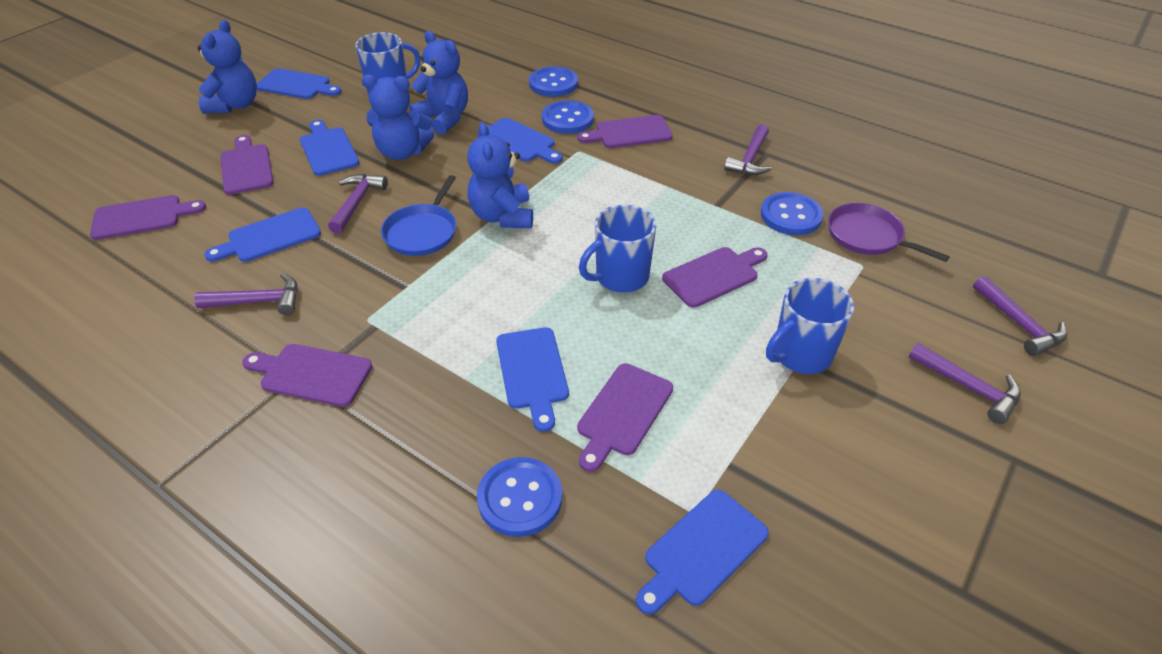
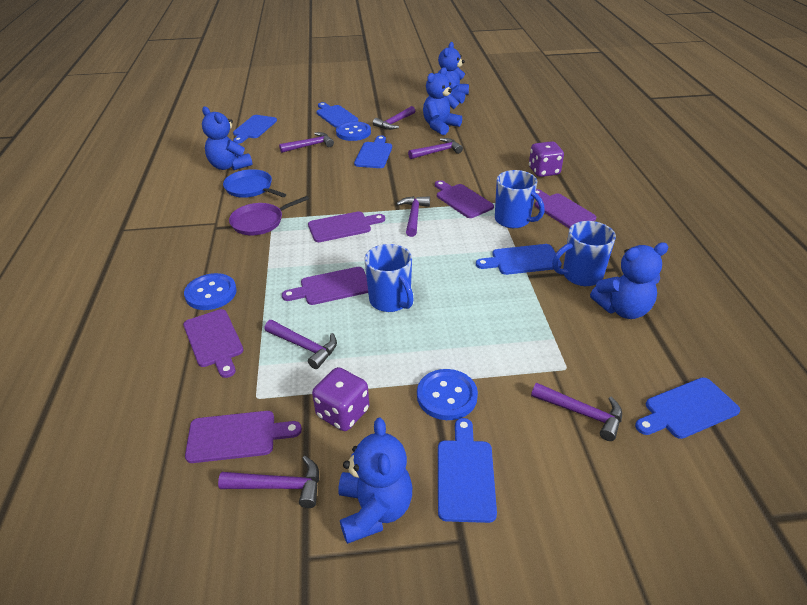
blue button: [477,457,562,537] [529,67,578,97] [542,100,594,134] [761,192,823,235] = 4 -> [184,273,237,310] [336,121,371,141] [417,369,478,420] = 3
blue teddy bear: [198,20,257,114] [362,74,434,160] [409,31,468,135] [467,122,533,228] = 4 -> [202,107,253,170] [338,418,412,544] [423,67,462,135] [438,42,469,103] [590,242,668,319] = 5
purple dice: none = 0 -> [312,367,369,431] [529,141,564,177] = 2
purple hammer: [194,273,298,315] [328,174,388,234] [724,124,772,175] [908,343,1021,424] [973,276,1067,356] = 5 -> [218,456,319,508] [264,320,337,369] [279,132,334,153] [373,106,415,130] [396,196,430,237] [408,138,463,159] [531,383,622,441] = 7

